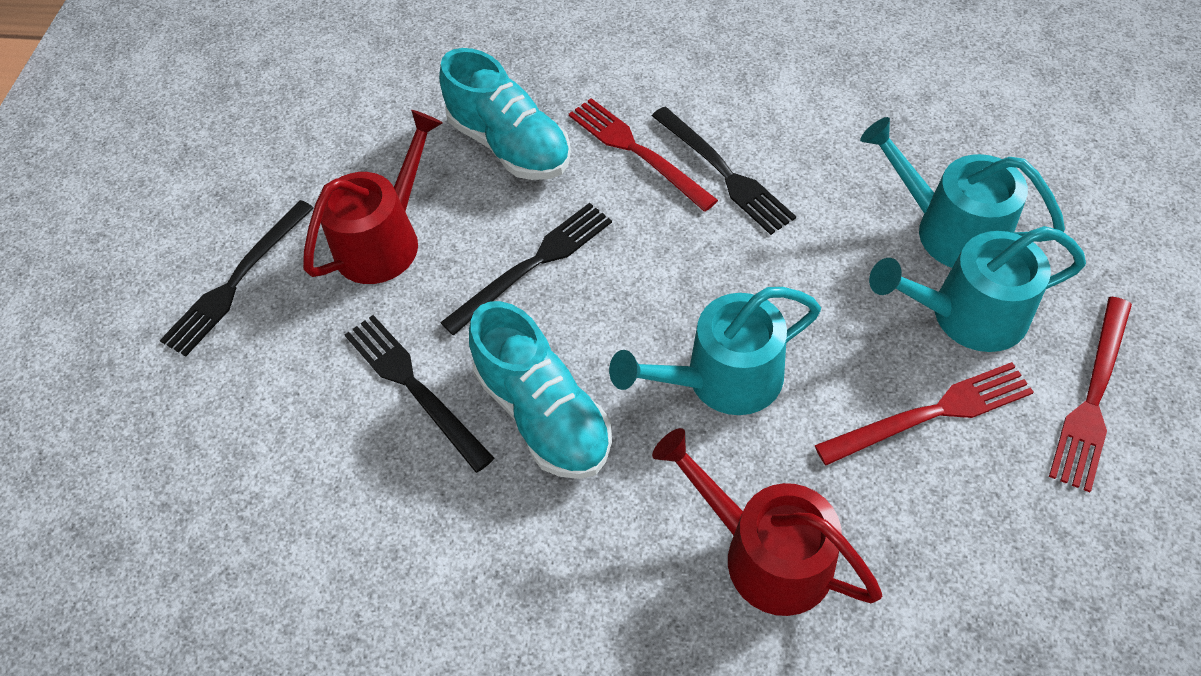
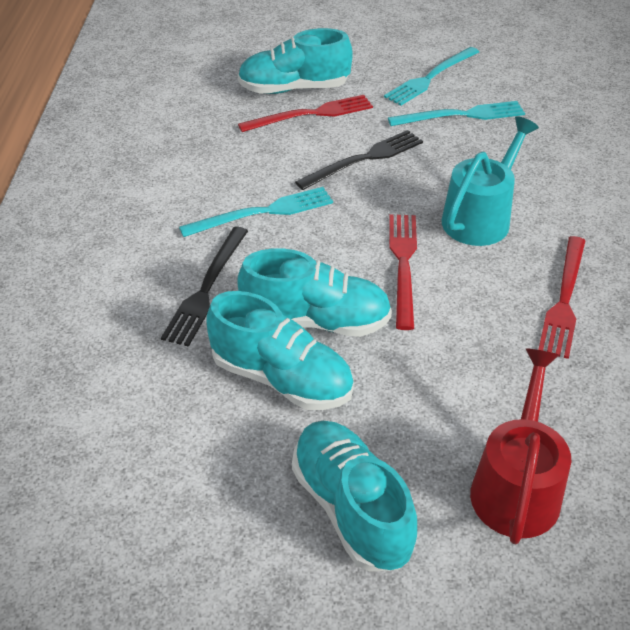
black fork: [159,200,314,356] [344,315,494,473] [440,203,612,335] [652,107,796,235] = 4 -> [161,227,248,347] [295,130,423,190] = 2
red watering can: [303,110,442,284] [652,428,882,616] = 2 -> [470,348,571,544] = 1
turquoise fork: none = 0 -> [179,187,333,237] [384,47,479,106] [388,101,525,126] = 3
turquoise shoe: [439,48,571,180] [469,301,612,479] = 2 -> [206,291,354,410] [237,248,392,337] [238,28,353,94] [292,421,417,571] = 4
turquoise watering can: [609,287,821,415] [860,117,1065,268] [869,226,1086,352] = 3 -> [442,116,539,246] = 1

